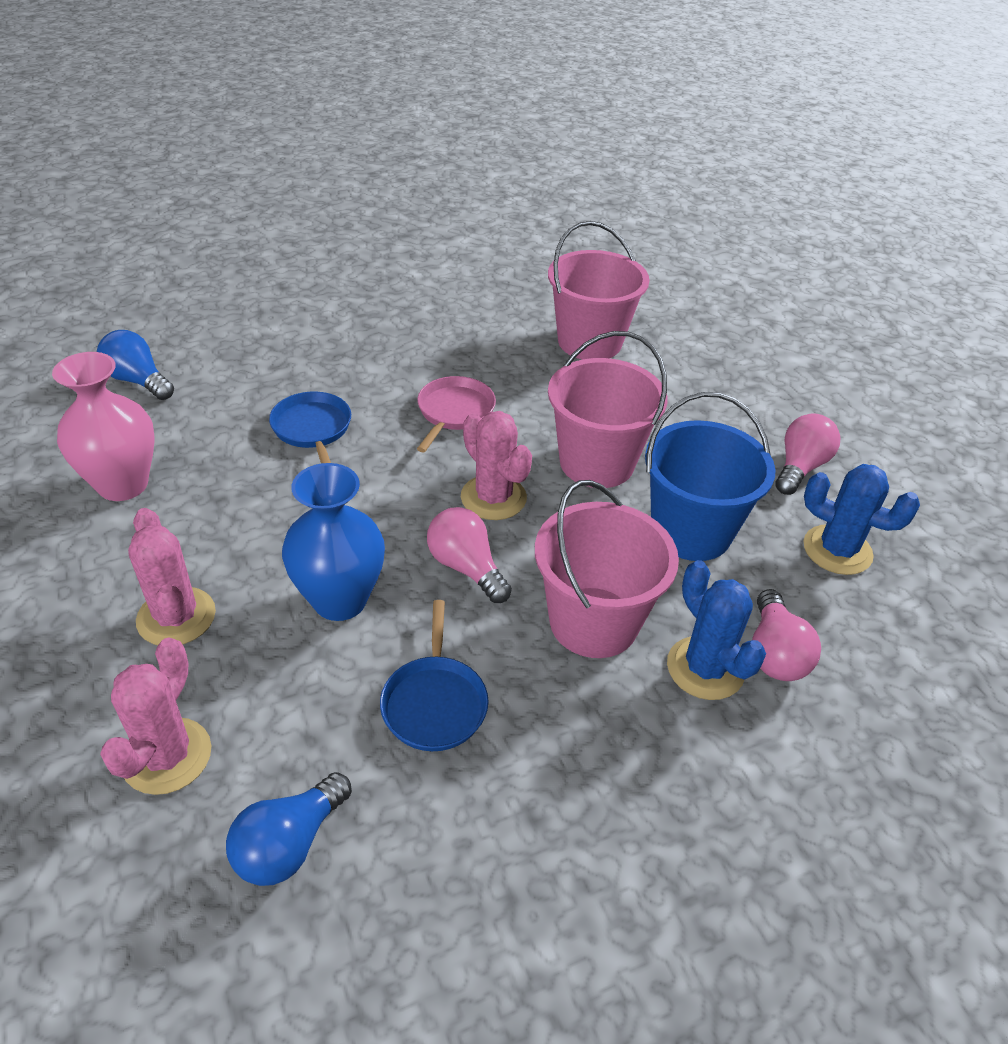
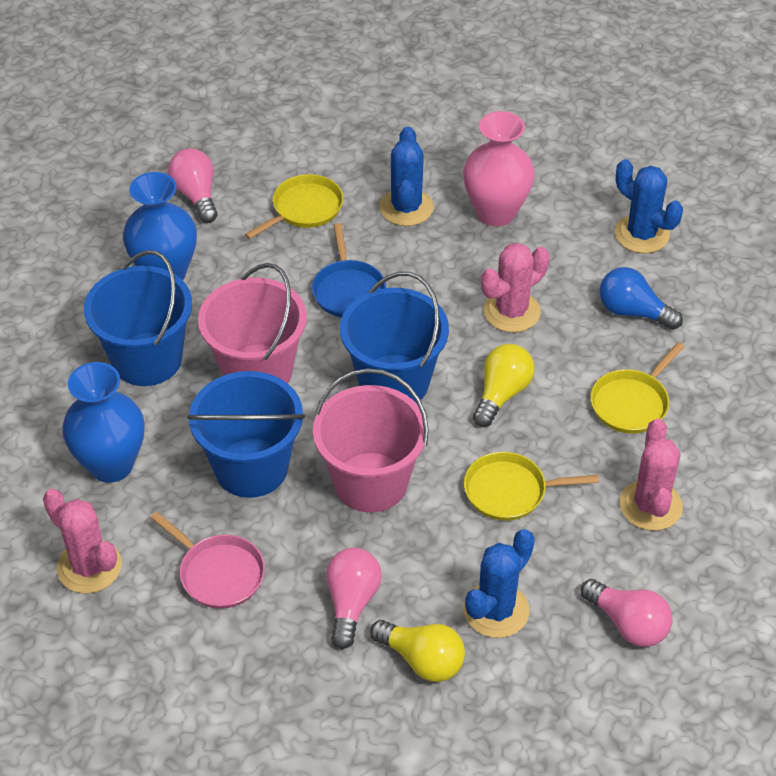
blue bucket: [645,392,776,561] = 1 -> [84,250,192,386] [187,371,305,498] [340,272,449,403] = 3
blue cactus: [667,560,766,700] [804,464,920,575] = 2 -> [379,127,434,226] [464,529,535,638] [615,159,683,253] = 3
blue light bulb: [97,330,174,400] [226,772,352,886] = 2 -> [599,267,683,330] = 1
blue pan: [269,392,351,463] [380,600,489,751] = 2 -> [312,223,386,318] = 1
blue vase: [282,463,385,621] = 1 -> [62,362,144,483] [123,172,197,280] = 2
pink bucket: [535,480,679,658] [548,221,650,360] [548,331,667,488] = 3 -> [198,263,307,383] [313,368,429,513] = 2
yellow light bulb: none = 0 -> [370,620,465,682] [473,344,535,427] = 2
yellow pan: none = 0 -> [245,174,343,239] [464,452,599,521] [591,342,684,434] = 3

